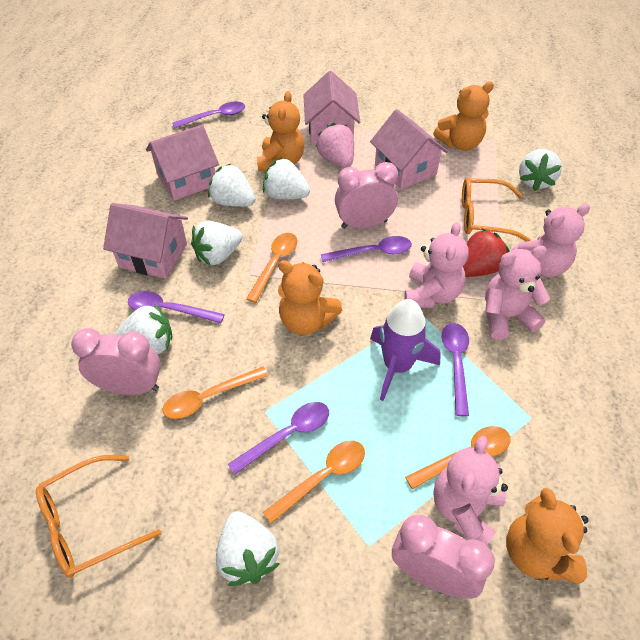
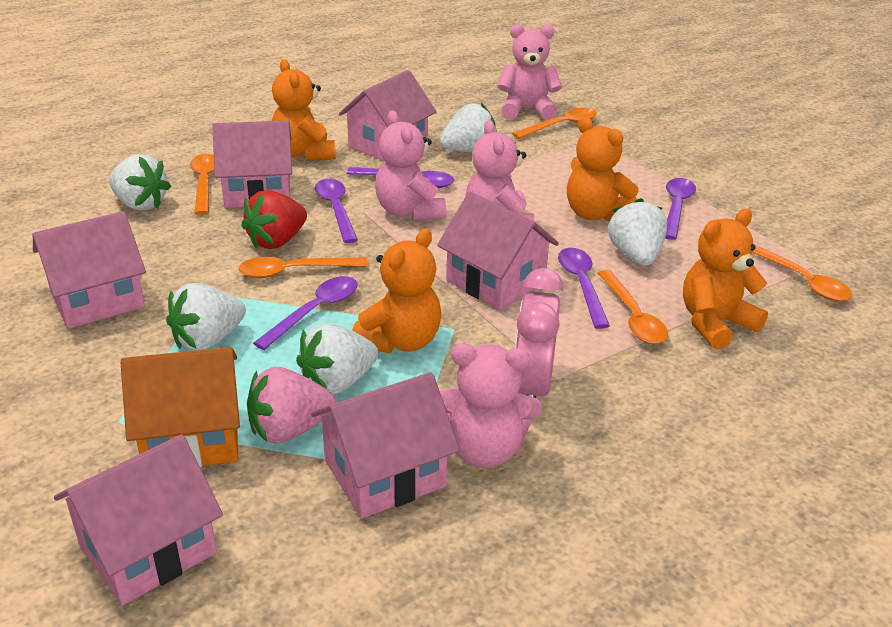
orange glasses: [36,455,161,578] [462,178,531,241] = 2 -> none = 0
orange house: none = 0 -> [121,347,240,468] = 1
orange spoon: [163,367,268,419] [246,233,298,303] [263,441,365,524] [405,426,511,490] = 4 -> [190,154,214,215] [238,257,368,278] [512,108,597,139] [597,270,668,344] [752,244,852,301] = 5
pink clock: [71,328,161,395] [335,162,398,229] [392,515,495,599] = 3 -> [515,268,564,398] = 1
pink house: [103,203,188,279] [146,125,219,201] [303,71,360,145] [370,109,448,190] = 4 -> [33,211,146,329] [54,434,223,606] [212,120,292,208] [311,372,460,519] [339,70,437,161] [437,192,559,310] = 6
purple rocket: [370,299,441,401] = 1 -> none = 0
white strawberry: [115,304,172,354] [191,221,242,266] [208,164,256,207] [216,511,280,586] [263,158,310,199] [519,149,562,191] = 6 -> [109,154,171,210] [166,283,246,351] [296,323,378,395] [440,103,497,152] [608,198,667,266] = 5

